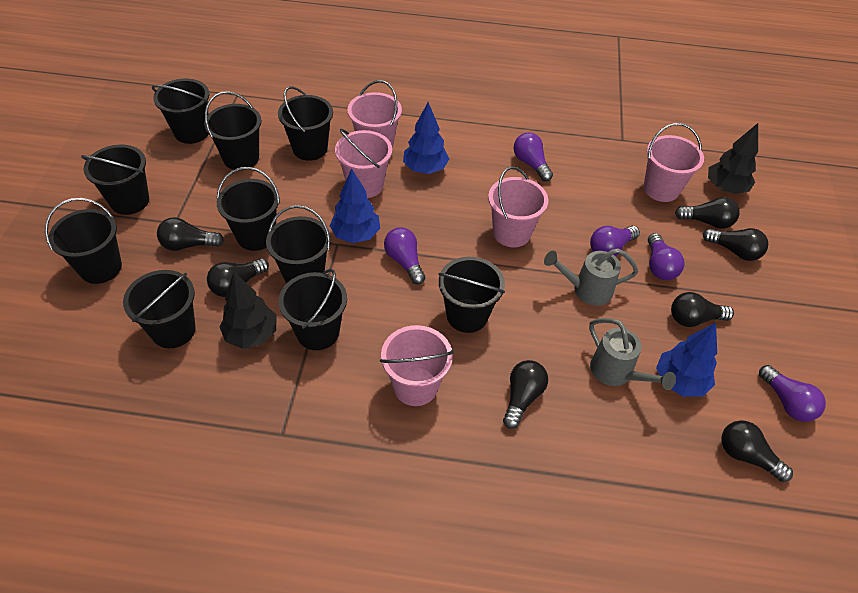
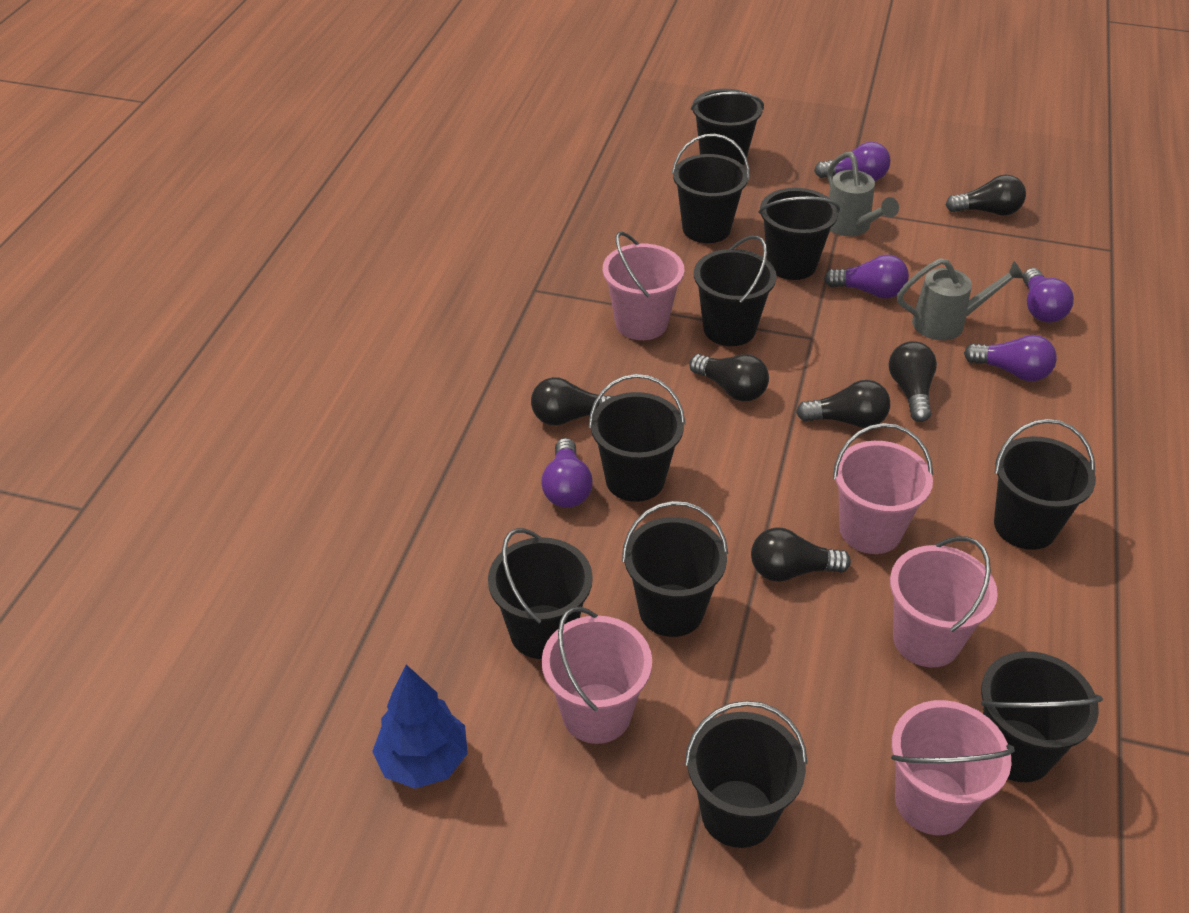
black light bulb: [157,217,224,251] [207,258,269,297] [503,360,548,429] [671,292,734,327] [675,197,740,229] [703,228,768,261] [722,420,793,482] = 7 -> [531,377,613,425] [689,354,769,401] [751,527,851,582] [796,380,890,428] [889,341,937,422] [946,175,1026,216] = 6
black tree: [220,272,276,349] [708,123,758,194] = 2 -> none = 0
blue tree: [330,168,380,243] [403,102,449,174] [656,323,717,397] = 3 -> [372,664,468,789] = 1

